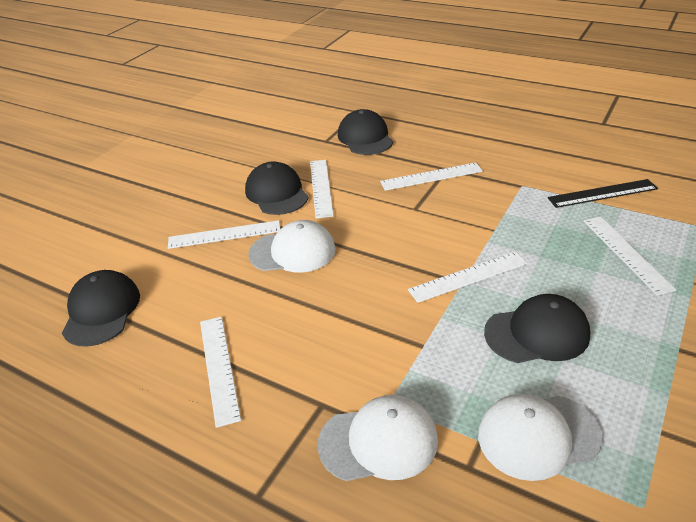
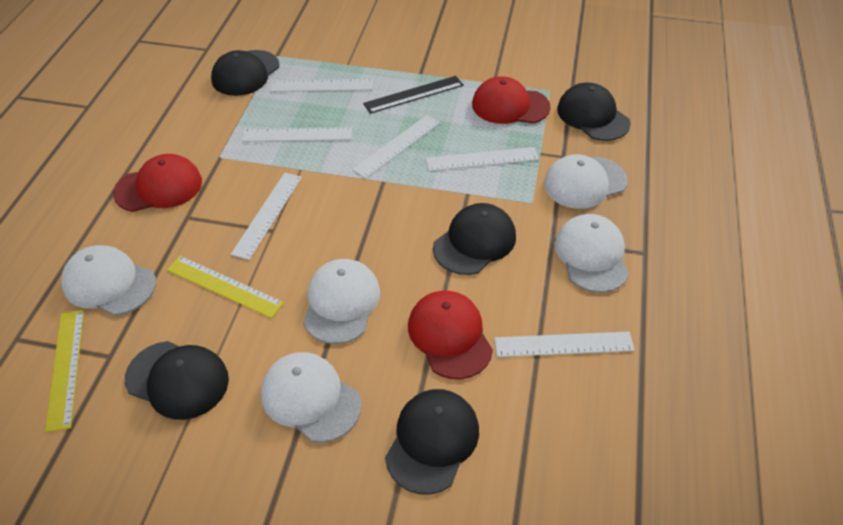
black cap: [62,270,140,347] [245,161,309,215] [338,109,393,155] [484,294,590,363] = 4 -> [125,341,229,420] [211,50,279,96] [385,389,479,494] [433,203,516,275] [557,83,631,141] = 5
red cap: none = 0 -> [113,154,202,212] [408,291,493,379] [472,76,551,124] = 3
white cap: [248,220,336,273] [318,395,438,481] [478,394,602,481] = 3 -> [61,245,156,316] [261,352,361,443] [303,259,380,344] [544,154,628,209] [555,214,629,293] = 5
yellow ruler: none = 0 -> [45,310,84,432] [166,256,284,318] = 2

